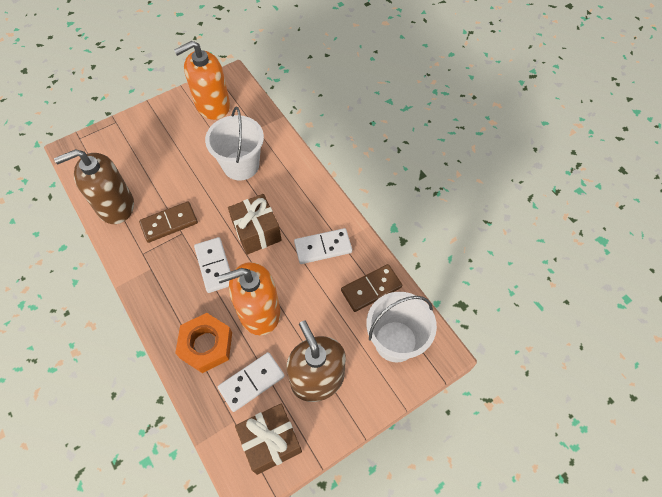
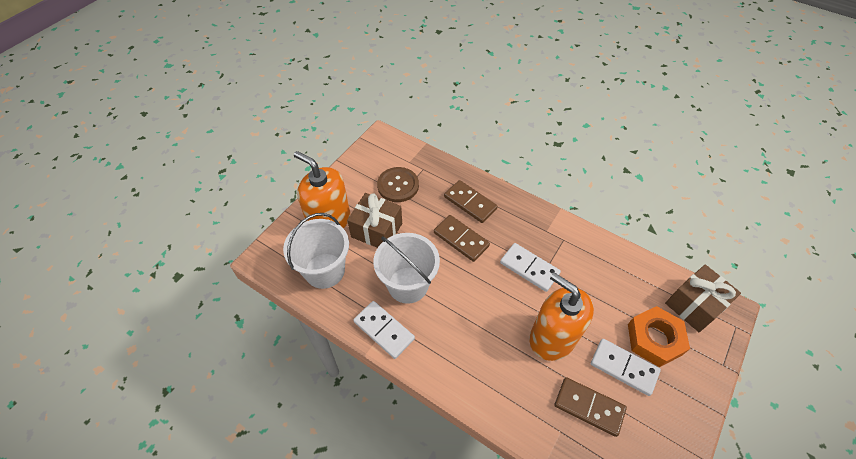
brown button: none = 0 -> [377,167,419,202] = 1
brown domino: [139,201,198,243] [341,264,402,312] = 2 -> [434,215,490,262] [444,180,498,223] [555,377,627,437] = 3
brown soap dispenser: [54,149,134,224] [286,320,346,402] = 2 -> none = 0

